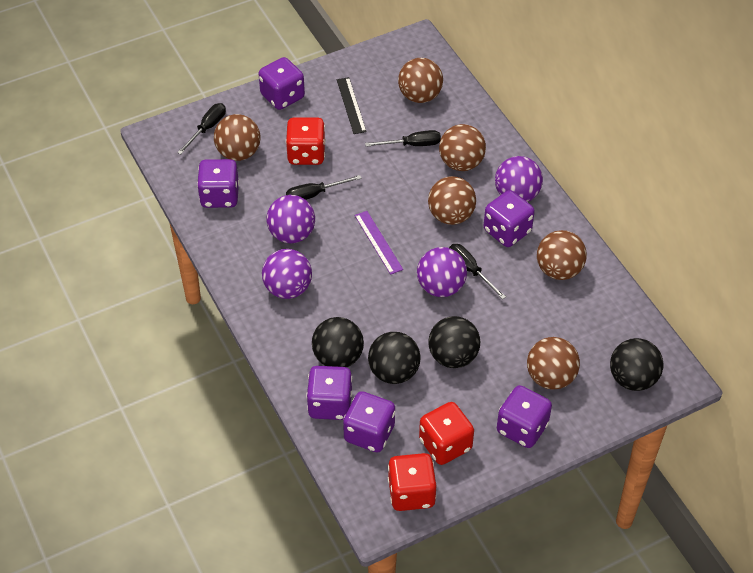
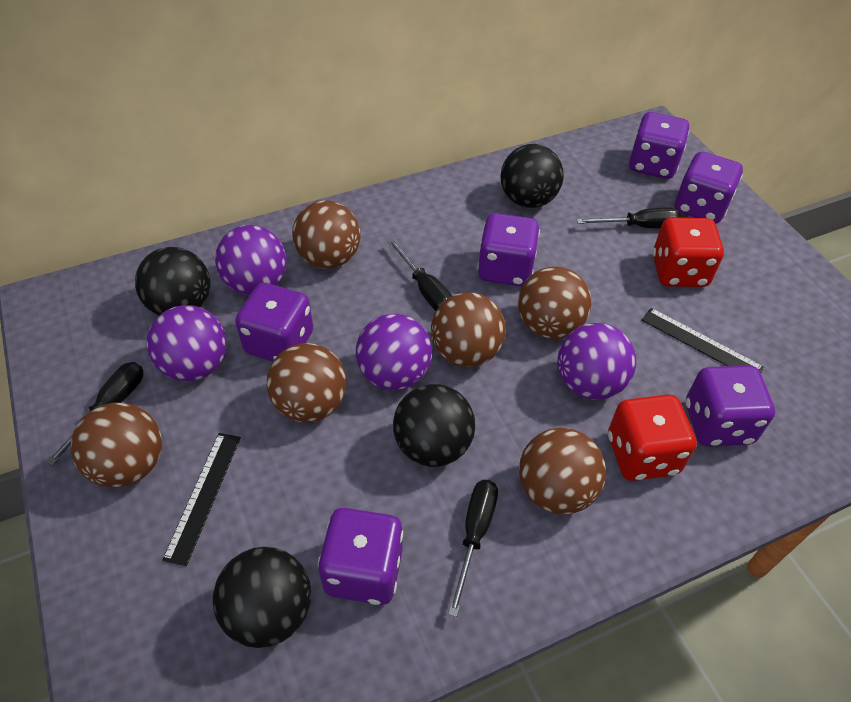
black ruler: [337,77,367,134] = 1 -> [162,433,241,566] [642,308,764,373] = 2
purple ruler: [355,211,403,275] = 1 -> none = 0
red dice: [286,117,326,165] [388,453,436,511] [419,402,474,465] = 3 -> [608,394,697,481] [652,217,724,287] = 2

